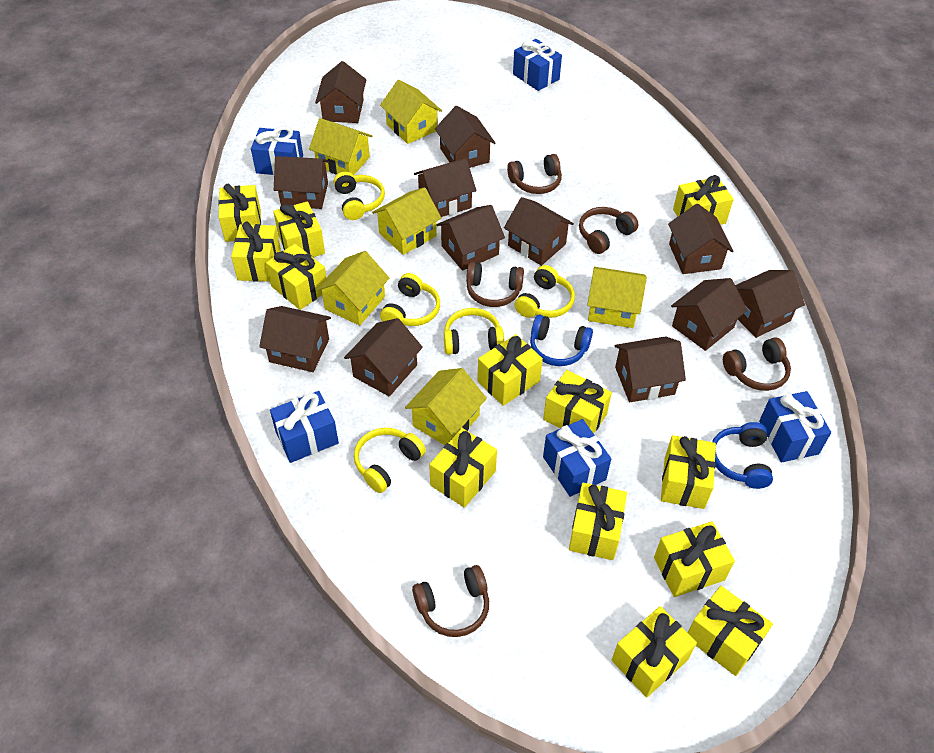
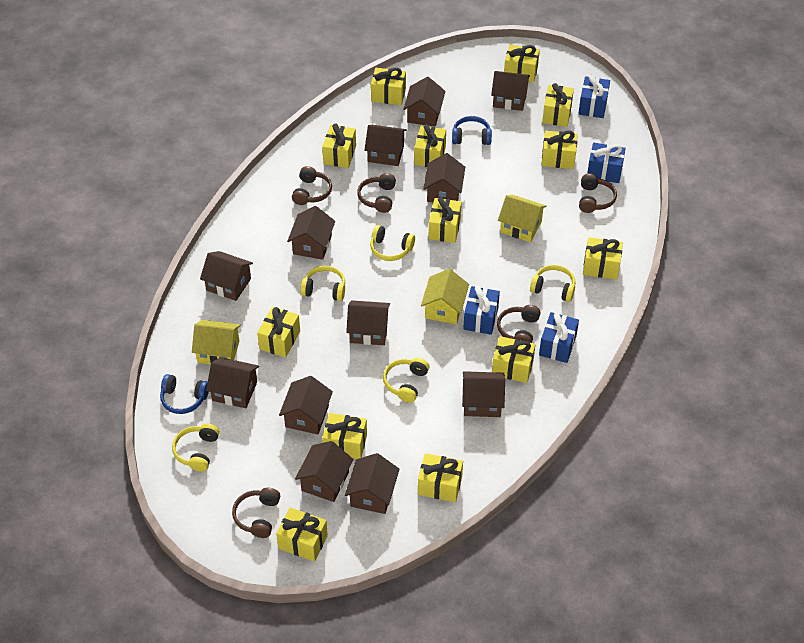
blue gift: [251,126,303,175] [270,391,339,463] [513,39,562,91] [543,419,611,497] [759,391,831,462] = 5 -> [463,286,500,335] [539,312,579,363] [578,75,610,118] [587,143,626,183] = 4
yellow house: [309,118,372,175] [316,251,389,326] [372,187,441,255] [380,80,442,144] [405,368,487,445] [587,267,647,328] = 6 -> [192,320,241,364] [421,269,469,324] [498,195,547,242] = 3

